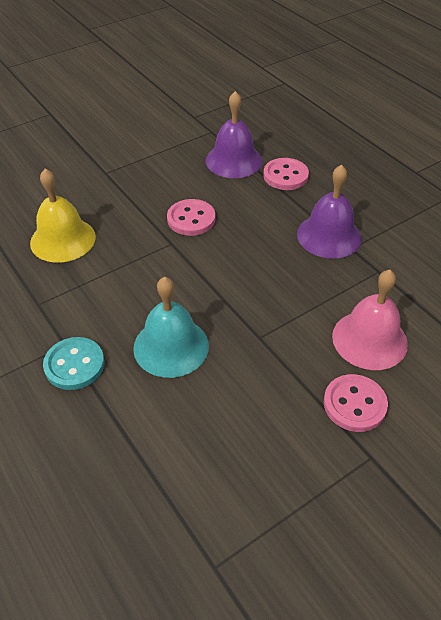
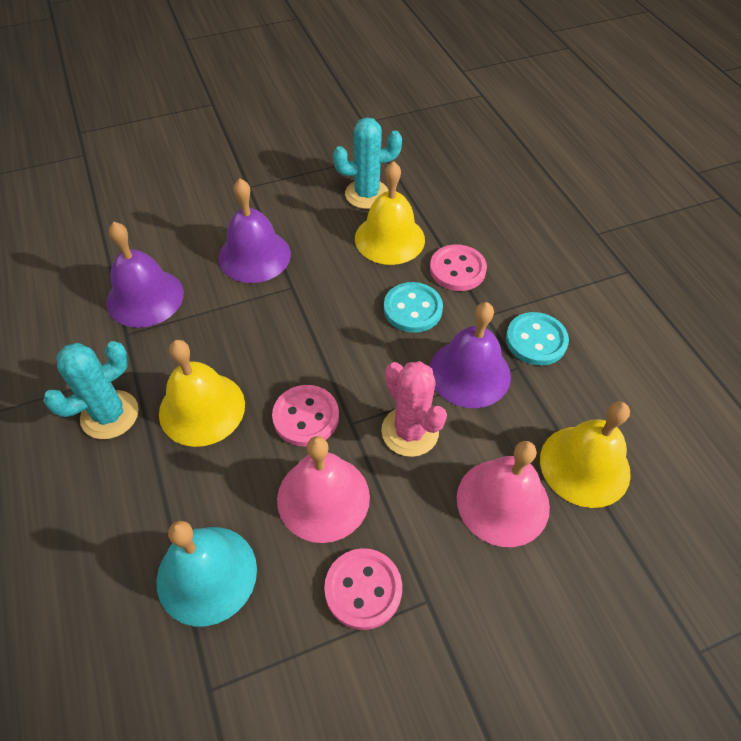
pink bell: [332,270,408,370] = 1 -> [277,436,370,543] [457,441,550,547] = 2
pink cactus: none = 0 -> [381,361,447,457] = 1
purple bell: [206,91,262,178] [297,165,362,258] = 2 -> [106,222,184,328] [218,179,291,283] [429,302,511,408] = 3
turquoise button: [43,337,104,390] = 1 -> [384,282,443,333] [506,312,569,366] = 2
turquoise cactus: none = 0 -> [43,341,139,439] [333,117,402,209] = 2
yellow bell: [30,169,96,263] = 1 -> [159,340,245,447] [355,161,425,265] [540,402,631,508] = 3

